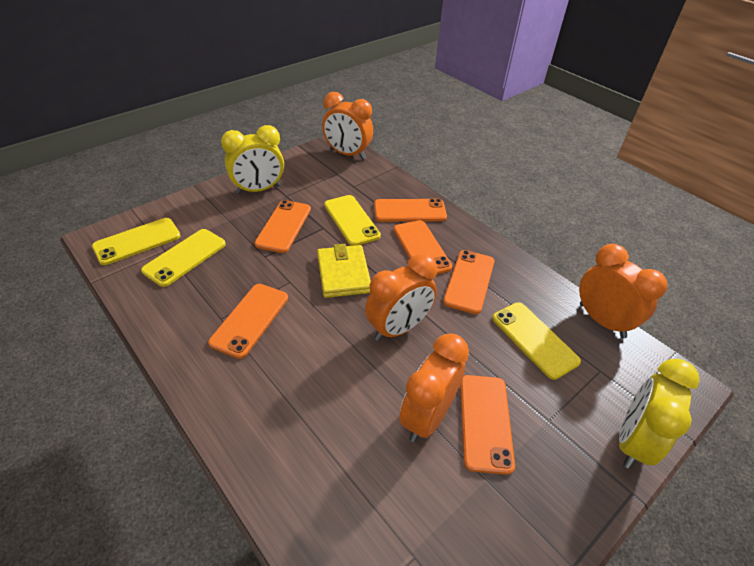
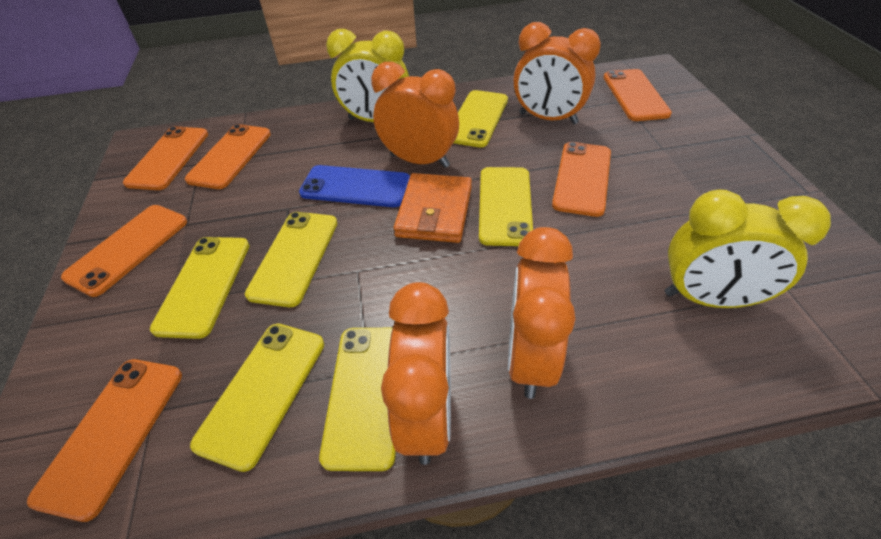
blue phone: none = 0 -> [299,165,410,207] = 1
orange wallet: none = 0 -> [394,173,472,243] = 1
yellow phone: [92,218,180,265] [141,229,226,287] [324,195,381,246] [492,302,581,380] = 4 -> [150,237,250,339] [190,324,324,472] [245,212,337,307] [319,328,396,471] [454,90,508,148] [479,167,533,246] = 6
yellow wallet: [317,244,371,298] = 1 -> none = 0

